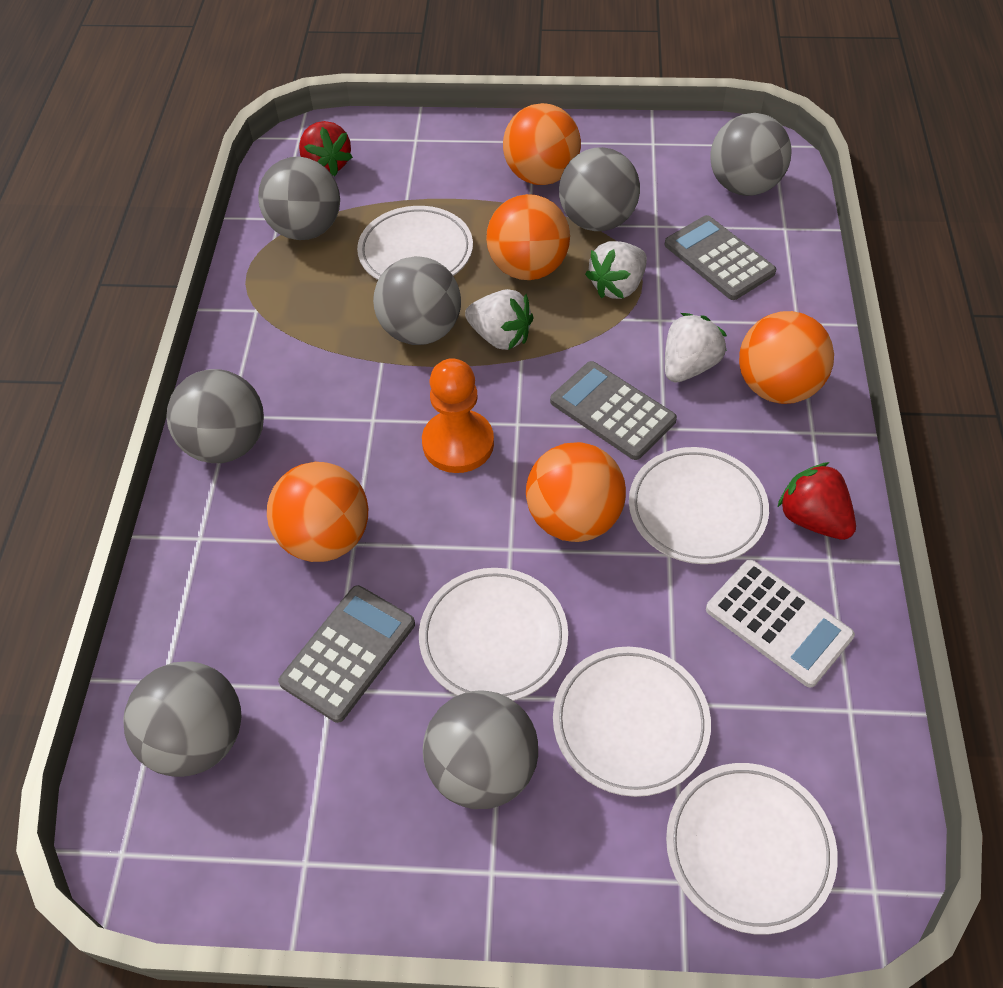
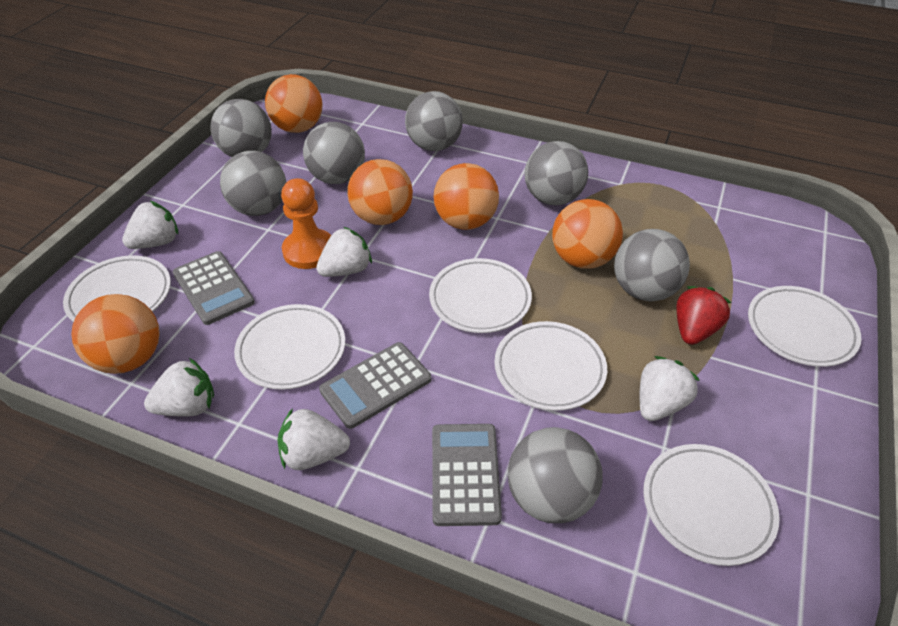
red strawberry: [299,121,353,176] [777,462,856,540] = 2 -> [677,286,732,345] = 1
white calculator: [706,560,855,688] = 1 -> none = 0
white plate: [357,206,473,280] [419,568,568,701] [553,647,711,797] [629,447,769,564] [666,763,838,935] = 5 -> [63,255,171,322] [234,304,345,390] [429,258,532,333] [494,321,607,411] [643,444,780,566] [748,286,862,367] = 6
white strawberry: [465,289,534,350] [585,241,647,299] [665,313,727,382] = 3 -> [122,201,178,249] [144,358,214,417] [277,408,350,470] [316,227,372,277] [639,356,700,421] = 5

